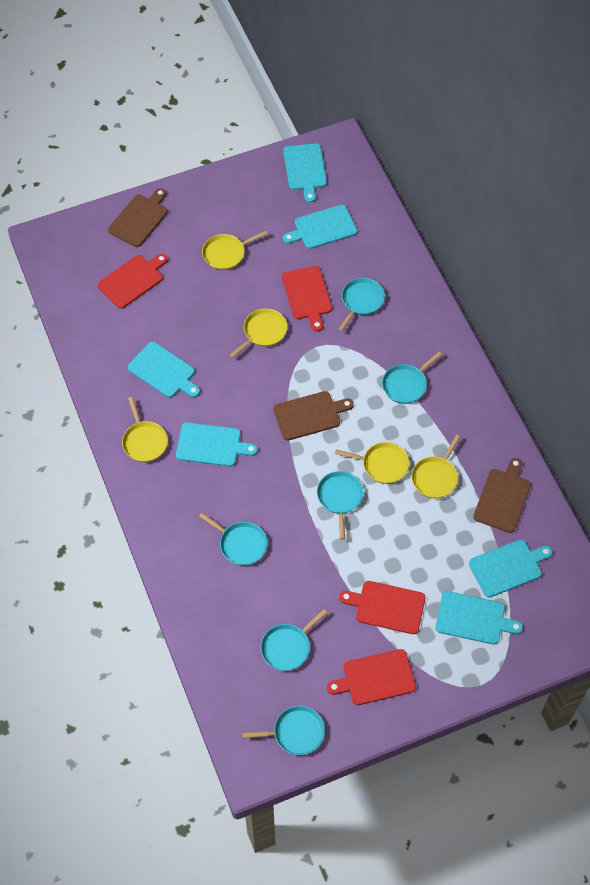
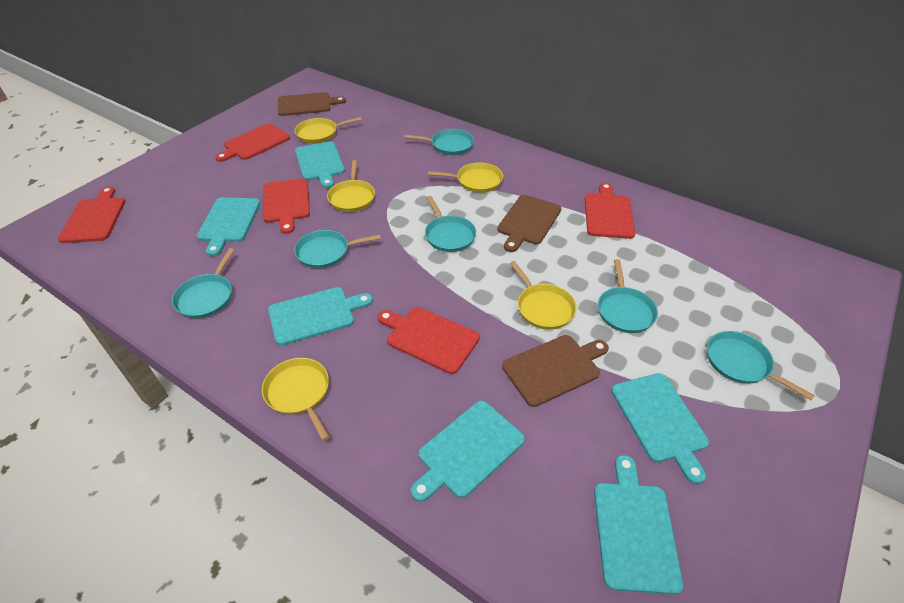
red cutting board: [98,254,168,309] [282,266,332,331] [327,649,416,705] [339,581,426,634] = 4 -> [58,186,125,243] [215,123,290,162] [263,178,310,234] [378,307,480,374] [585,183,635,239] = 5

